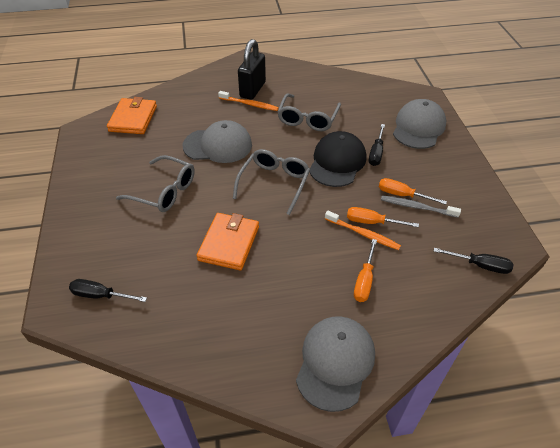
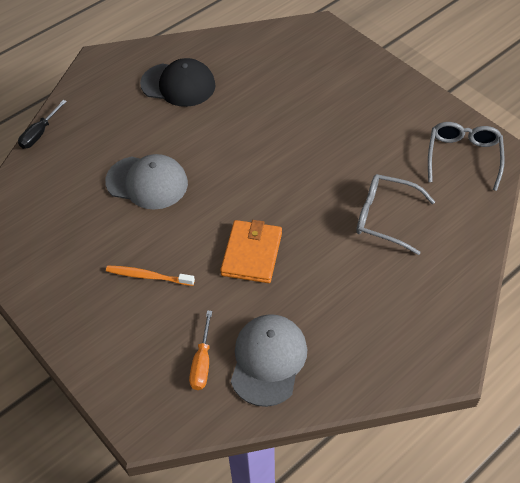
black padlock: [238,39,266,100] = 1 -> none = 0
black screwdriver: [69,279,147,302] [369,124,385,166] [434,248,513,274] = 3 -> [18,100,67,149] = 1
grey cap: [183,120,252,163] [296,316,375,412] [393,99,446,149] = 3 -> [105,154,188,210] [231,314,307,407] = 2
grey glasses: [116,155,195,212] [233,149,310,215] [277,93,341,131] = 3 -> [356,174,435,255] [428,122,505,191] = 2
grey toothbrush: [381,195,461,218] = 1 -> none = 0
orange screwdriver: [347,207,419,227] [354,239,377,302] [379,178,447,205] = 3 -> [189,311,212,390] = 1
orange toothbrush: [218,91,279,111] [325,211,401,250] = 2 -> [106,265,195,286] = 1
orange wallet: [107,97,157,134] [196,213,259,270] = 2 -> [220,220,282,283] = 1

